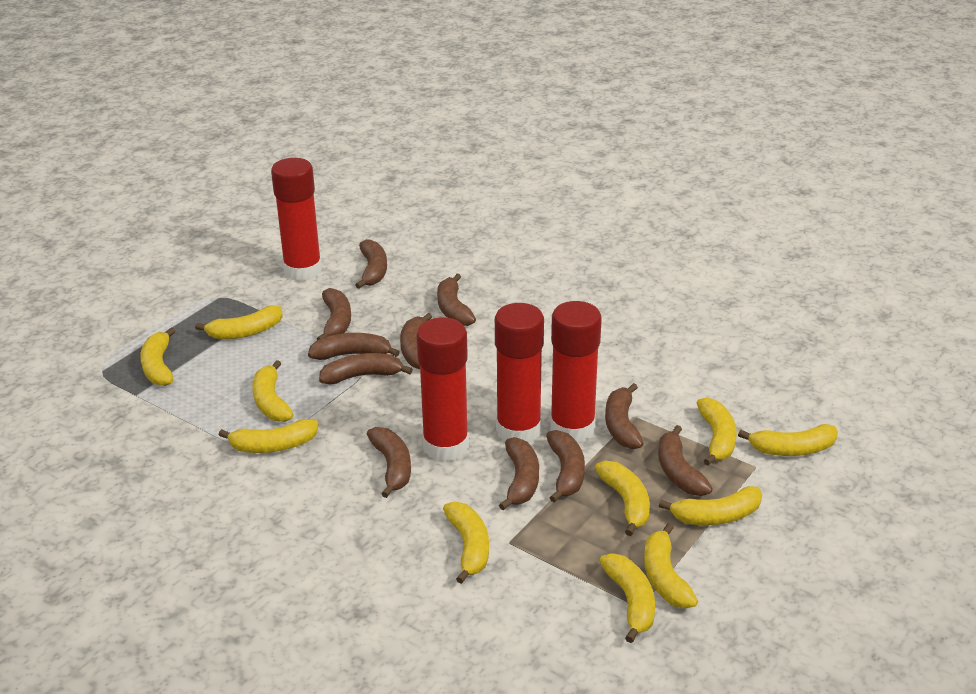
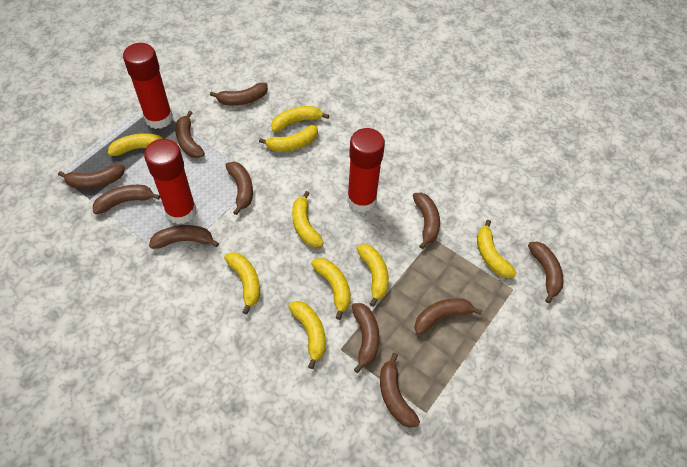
red glue stick: [271,158,322,281] [416,317,469,461] [495,303,544,443] [550,301,602,443] = 4 -> [123,43,173,129] [144,139,196,224] [347,128,385,213] = 3
yellow banana: [140,327,176,386] [195,305,283,339] [219,419,318,453] [253,360,294,422] [443,502,489,584] [595,461,650,536] [599,553,655,643] [644,523,698,608] [659,486,762,525] [697,398,737,466] [738,424,838,456] = 11 -> [108,133,164,156] [224,252,260,314] [259,125,318,152] [271,106,329,132] [288,301,326,369] [292,191,324,247] [311,258,351,320] [356,244,389,307] [477,220,517,278] = 9

